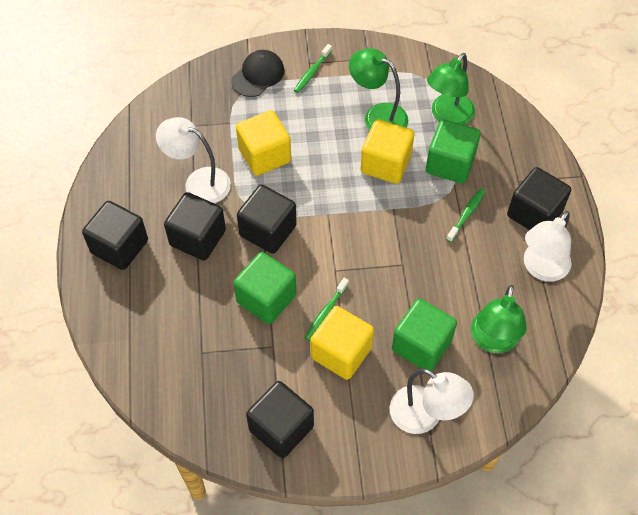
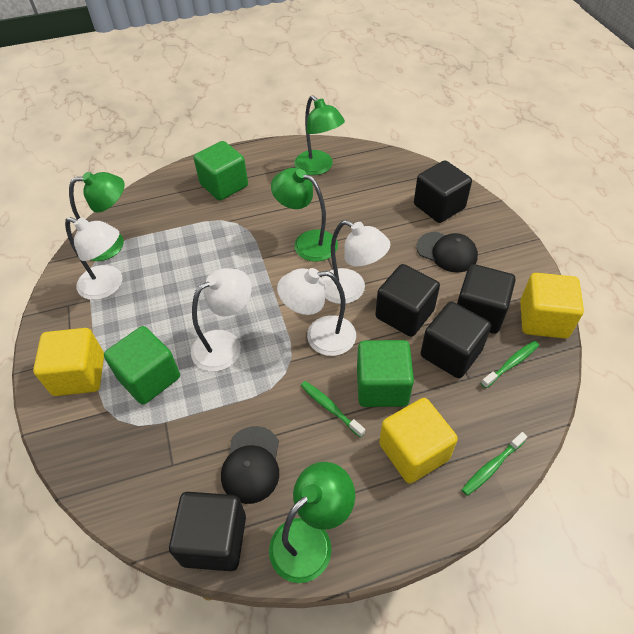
black cap: [231,50,284,97] = 1 -> [221,426,279,504] [416,232,478,273] = 2
green lamp: [349,48,408,130] [427,53,475,125] [471,285,527,353] = 3 -> [69,172,124,261] [269,462,355,583] [271,168,338,262] [294,95,345,175] = 4
white lamp: [156,117,231,203] [390,369,474,434] [524,211,571,282] = 3 -> [65,217,122,300] [191,268,252,372] [277,268,356,356] [322,220,390,304] = 4

